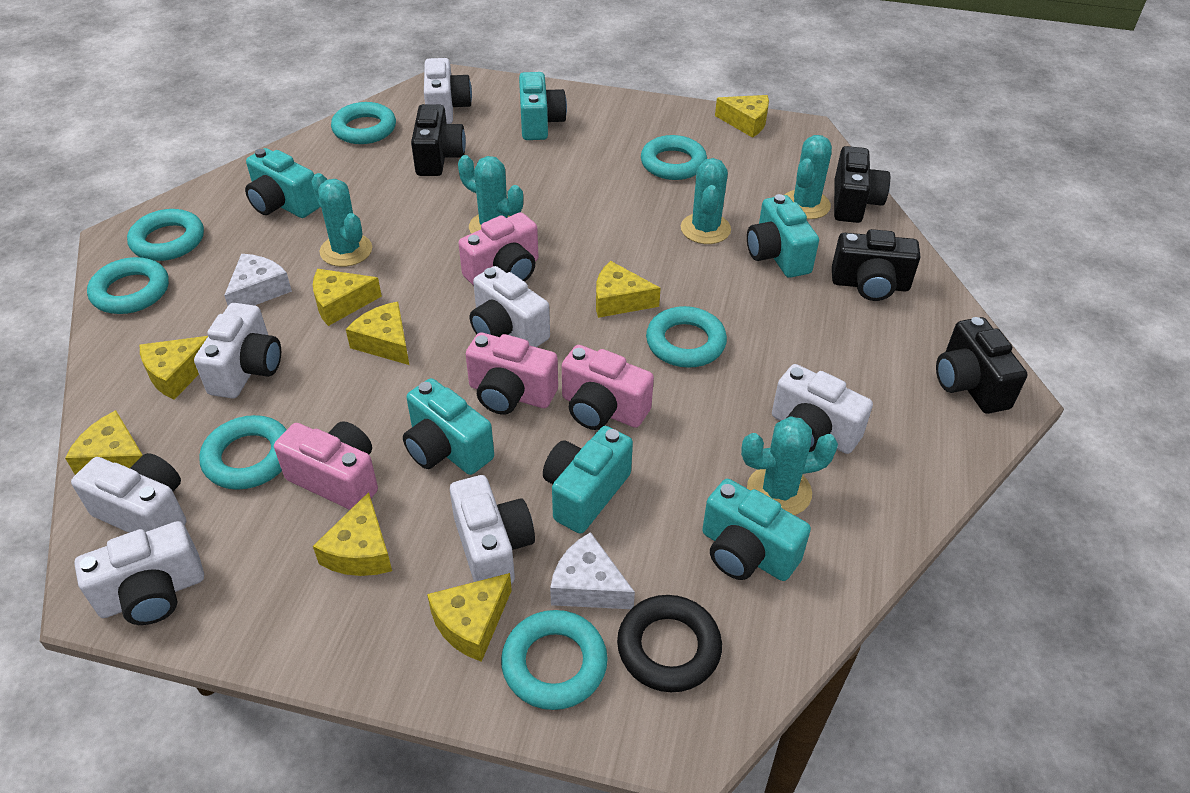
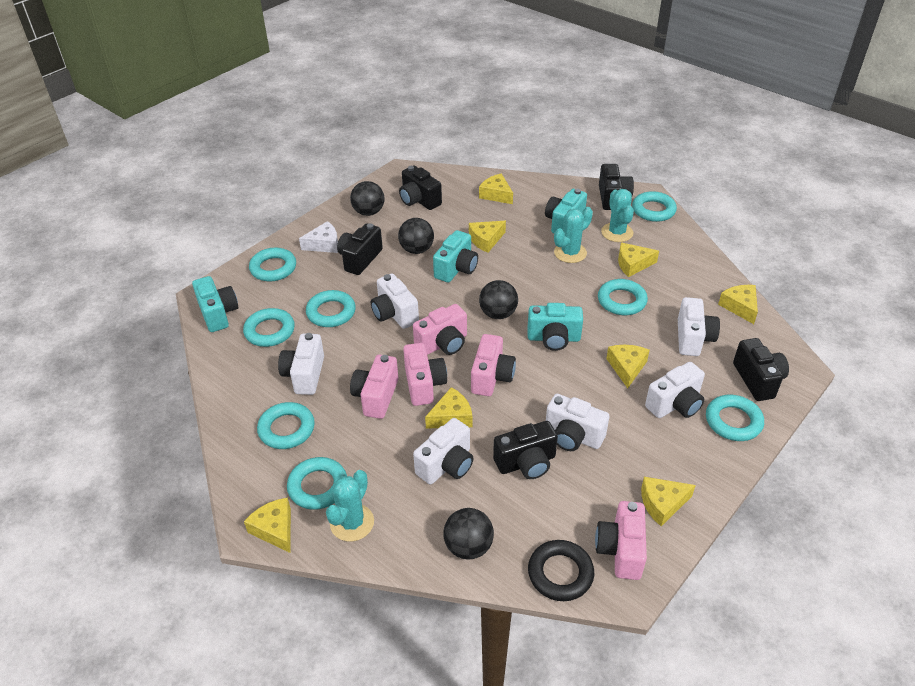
black ball: none = 0 -> [350,181,384,216] [398,218,434,254] [443,508,494,559] [479,280,518,319] = 4
black camera: [411,104,466,176] [832,229,921,301] [834,146,890,223] [936,317,1028,414] = 4 -> [337,223,383,275] [399,165,442,210] [493,421,558,479] [599,164,634,210] [733,338,789,401] = 5
pink camera: [274,421,378,510] [459,212,538,286] [466,333,558,414] [562,345,654,430] = 4 -> [350,355,398,419] [403,343,447,406] [413,304,467,355] [471,334,516,396] [595,501,647,580] = 5
turquoise cactus: [311,173,372,267] [458,155,523,234] [681,158,731,244] [741,416,838,515] [785,135,832,219] = 5 -> [326,470,374,542] [554,207,593,263] [601,189,634,242] = 3
turquoise camera: [245,148,320,218] [403,378,494,475] [519,72,567,140] [543,426,633,534] [702,479,811,581] [747,194,819,278] = 6 -> [192,276,238,332] [433,230,478,283] [528,303,583,351] [545,188,587,233] = 4
turquoise ring: [87,257,169,314] [127,209,204,261] [199,415,287,490] [331,102,396,144] [501,610,608,710] [641,135,707,180] [646,306,727,368] = 7 -> [243,308,295,347] [249,248,296,282] [257,402,315,449] [287,457,347,510] [306,290,356,327] [598,279,648,315] [632,191,677,222] [706,395,764,441] = 8
white camera: [71,453,186,533] [74,521,204,625] [194,303,281,398] [424,58,472,124] [450,475,535,584] [470,266,550,347] [772,364,873,454] = 7 -> [278,333,324,395] [371,273,419,329] [413,418,474,484] [546,394,609,451] [645,362,705,418] [678,297,720,356] = 6
white cheese: [224,254,292,305] [550,532,635,609] = 2 -> [299,221,338,253] = 1

